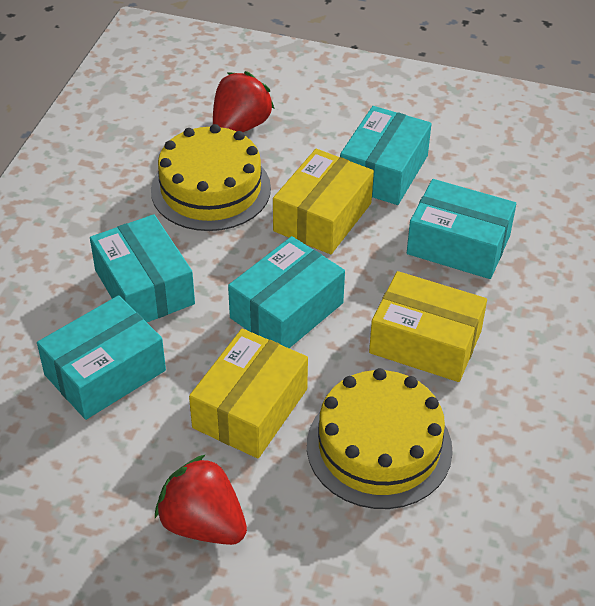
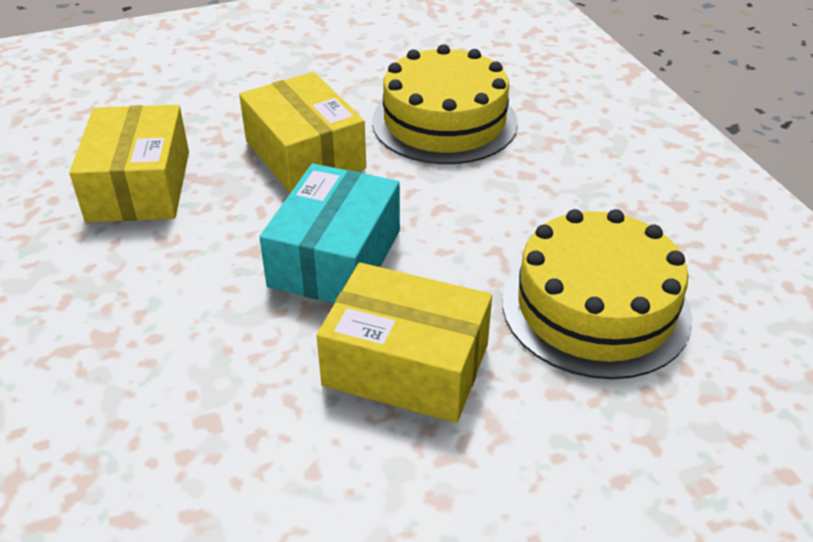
red strawberry: [155,454,247,545] [213,71,275,132] = 2 -> none = 0
turquoise box: [37,295,166,420] [90,214,195,322] [228,236,345,348] [340,106,432,205] [407,179,516,279] = 5 -> [259,164,400,304] = 1

